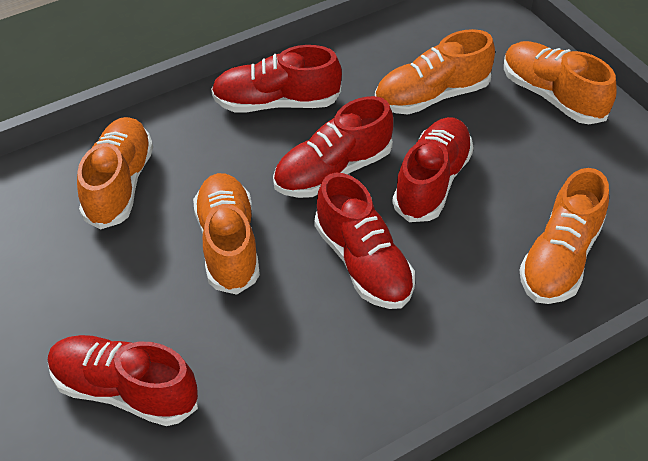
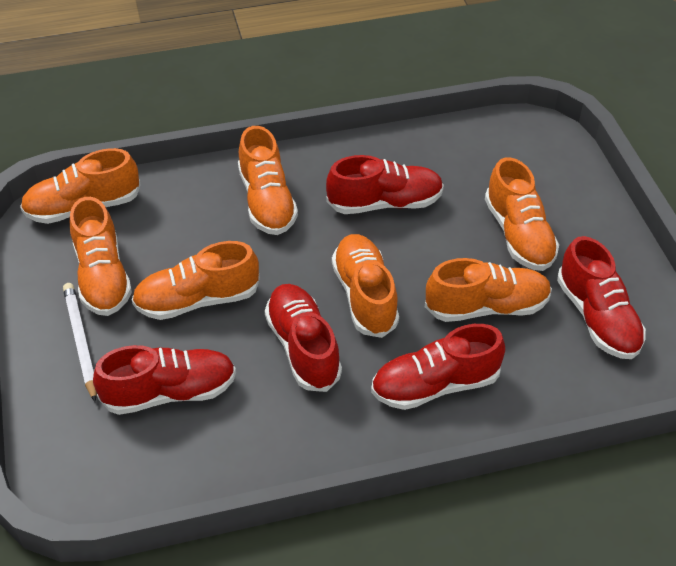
orange shoe: [77,117,153,229] [193,173,260,295] [375,29,495,114] [504,41,617,124] [520,168,609,304] = 5 -> [20,148,141,224] [70,197,132,316] [132,241,260,320] [238,126,298,235] [332,234,399,338] [425,258,552,322] [485,157,559,271] = 7
white pencil: none = 0 -> [63,283,97,402] = 1

